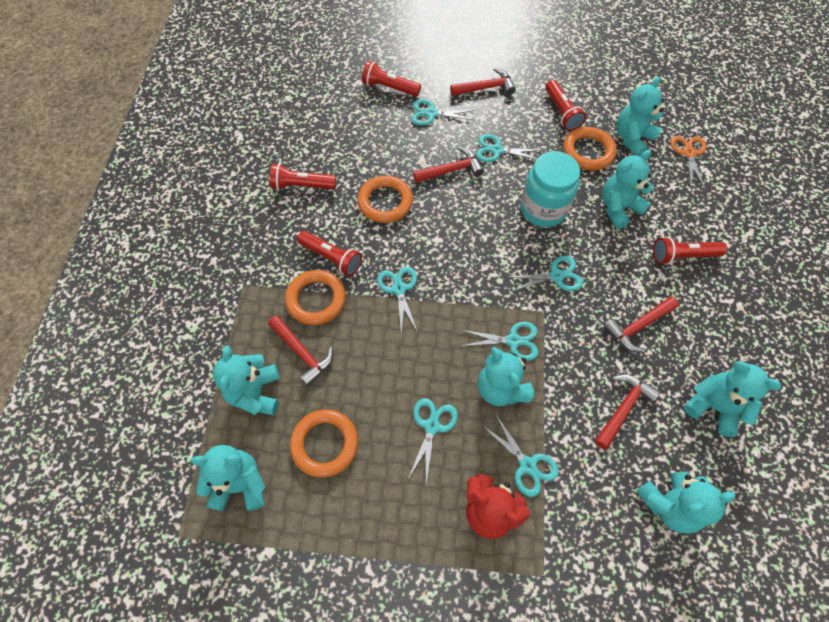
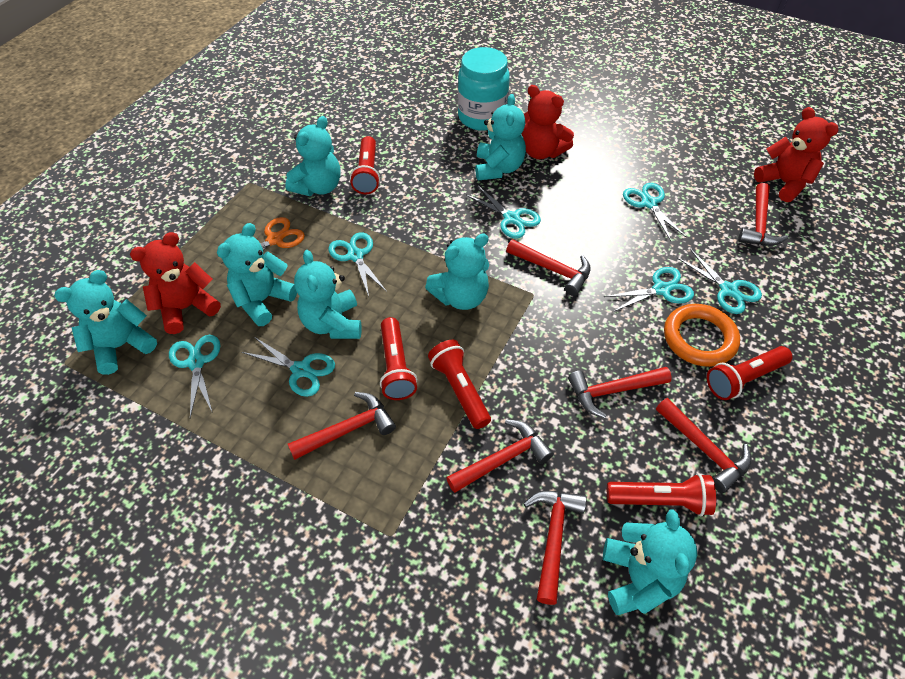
orange ring: [285,270,346,325] [290,410,358,478] [357,176,413,223] [563,127,617,170] = 4 -> [664,304,740,367] = 1
red hammer: [268,315,333,386] [413,147,484,183] [450,68,516,96] [595,374,660,450] [604,296,679,352] = 5 -> [288,392,396,460] [446,419,554,493] [506,239,591,296] [523,491,587,605] [568,367,672,418] [656,398,752,493] [738,183,788,246] = 7
red teddy bear: [466,474,530,539] = 1 -> [130,232,221,334] [521,85,574,159] [754,107,839,202] = 3

